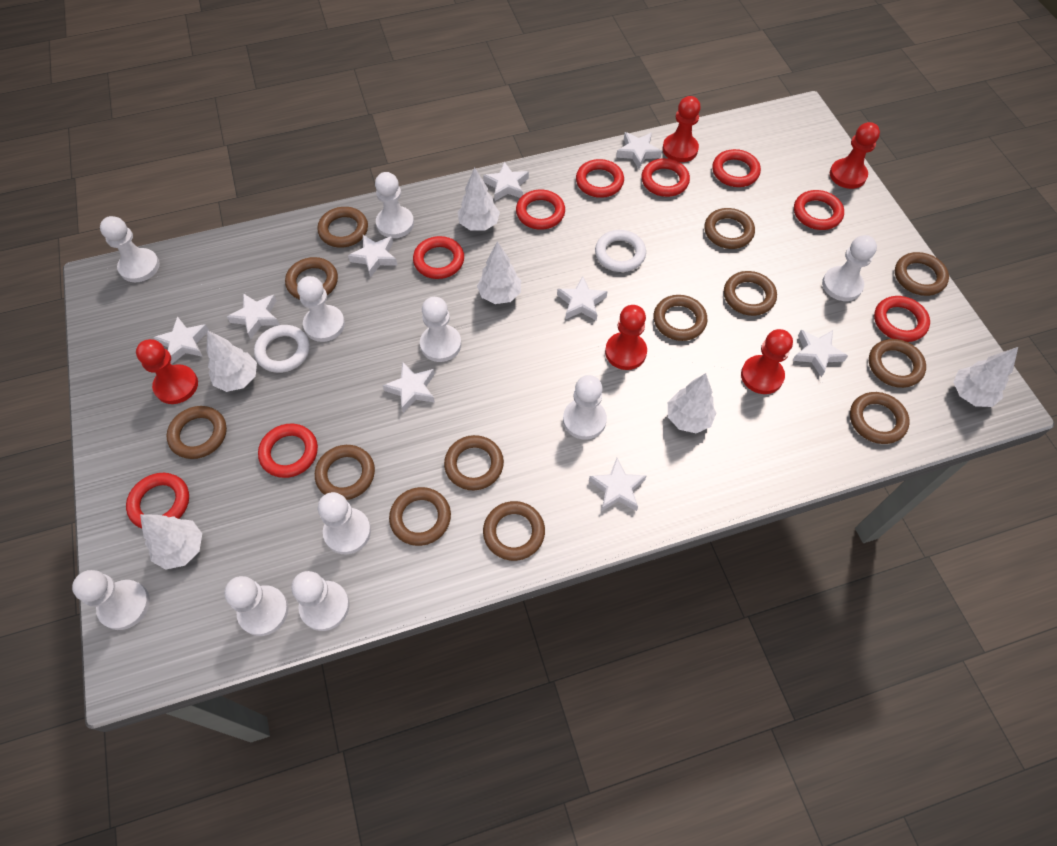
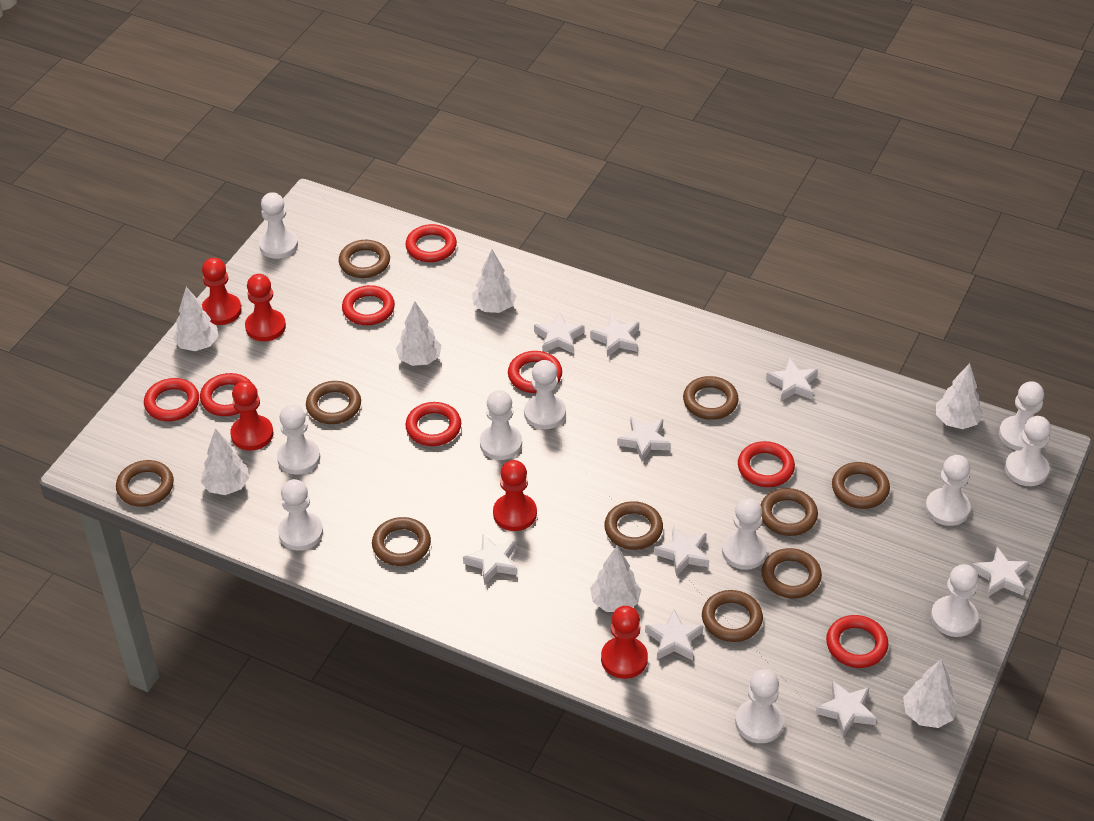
brown ring: [166,406,227,459] [285,257,338,300] [315,445,375,500] [317,207,368,248] [389,487,451,546] [444,435,504,490] [483,501,545,561] [654,295,707,341] [704,208,755,249] [724,271,777,316] [850,392,910,444] [869,339,926,388] [895,252,949,296] = 13 -> [116,460,174,507] [306,381,361,424] [339,240,390,278] [372,517,431,566] [604,501,663,550] [683,376,739,420] [702,590,763,642] [760,488,818,536] [761,548,822,598] [832,462,890,509] = 10
red ring: [126,473,189,528] [258,424,318,478] [413,236,464,279] [516,190,565,230] [576,159,624,198] [642,158,690,197] [712,149,761,187] [794,190,844,230] [874,296,930,342] = 9 -> [144,378,199,421] [200,373,252,416] [342,285,395,325] [405,224,457,262] [405,402,461,446] [508,351,562,393] [738,441,795,487] [826,615,888,668] = 8
white pawn: [72,570,150,630] [100,216,160,282] [224,576,288,636] [292,571,350,631] [297,276,345,342] [318,492,371,554] [375,172,414,238] [420,297,461,362] [563,375,607,440] [822,235,877,301] = 10 -> [259,192,298,259] [277,404,320,475] [278,479,323,550] [480,390,522,460] [524,360,566,429] [722,498,767,570] [735,669,784,743] [925,455,971,526] [931,564,978,637] [999,381,1044,450] [1005,416,1051,486] = 11
white ring: [254,325,310,373] [595,230,646,272] = 2 -> none = 0
white tree: [140,514,202,570] [207,330,257,392] [458,167,500,231] [477,241,521,304] [668,373,716,433] [953,347,1018,407] = 6 -> [173,287,219,351] [201,428,250,495] [396,302,441,366] [472,250,516,313] [590,546,641,612] [903,659,957,728] [936,363,983,429] = 7

